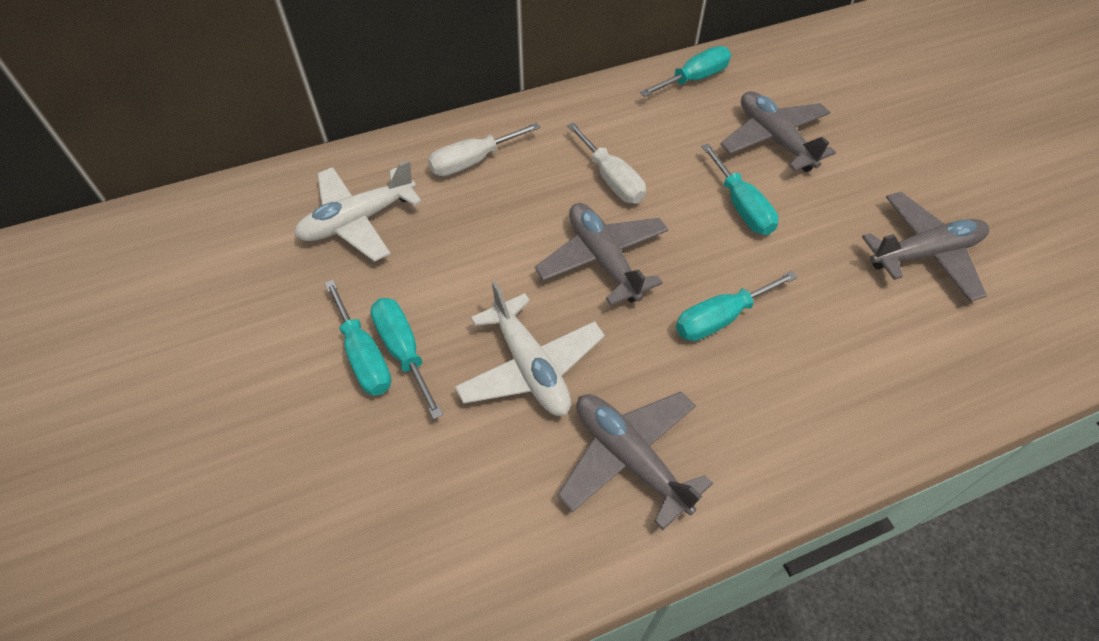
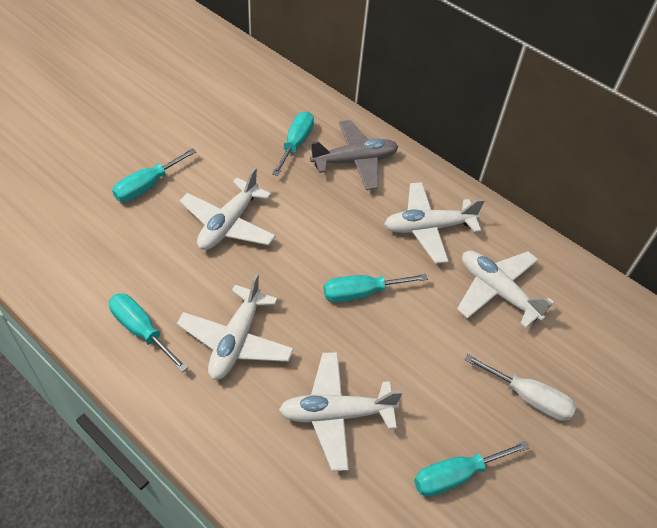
grey plane: [535,203,669,306] [557,392,713,530] [720,91,836,172] [862,192,989,302] = 4 -> [309,120,398,190] = 1
white plane: [295,160,422,262] [455,281,605,416] = 2 -> [177,273,294,380] [180,167,276,250] [279,352,403,471] [384,182,485,264] [457,251,554,328] = 5
white screwdriver: [428,122,540,176] [567,123,646,203] = 2 -> [464,354,576,421] = 1

